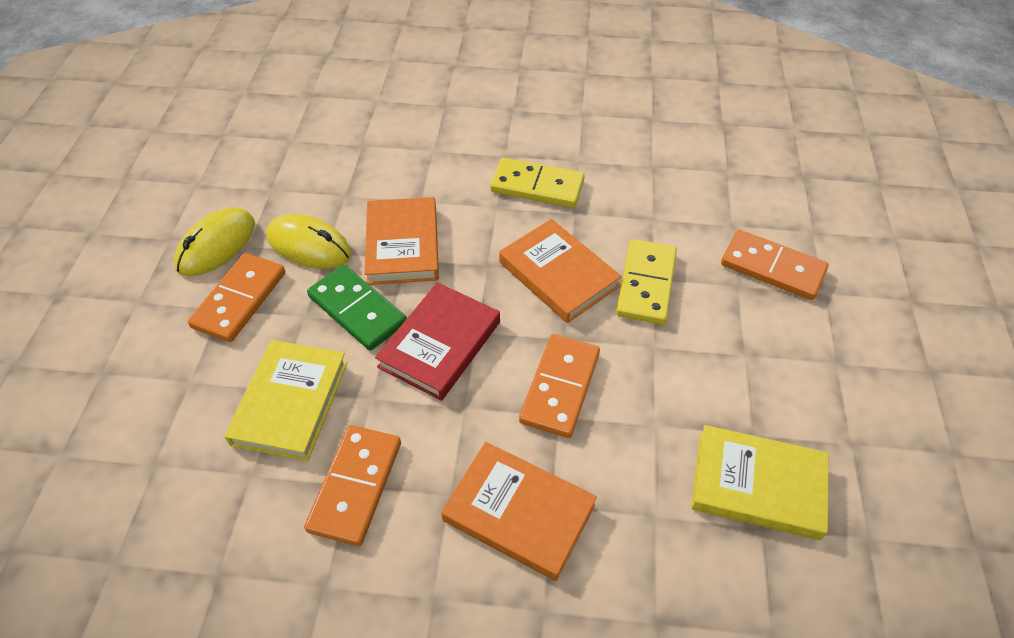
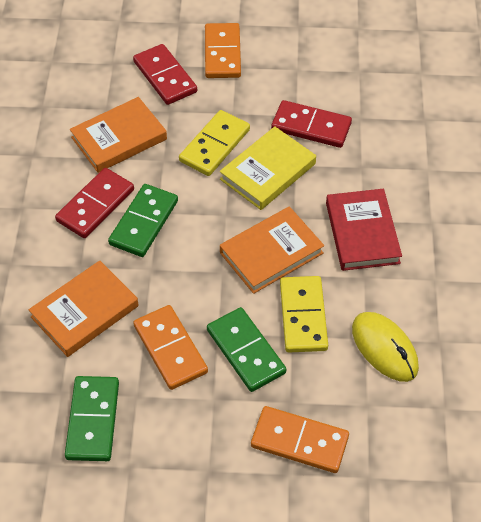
green domino: [307,265,407,351] = 1 -> [65,376,119,461] [108,184,178,257] [207,307,286,392] = 3
orange domino: [188,253,285,342] [304,425,401,546] [519,334,600,438] [721,230,829,300] = 4 -> [133,305,208,390] [205,23,241,78] [251,406,349,473] = 3
red domino: none = 0 -> [55,168,134,238] [133,44,197,105] [271,100,352,148] = 3
yellow book: [224,340,347,461] [691,425,829,540] = 2 -> [220,126,316,210] = 1
yellow mouse: [174,208,255,276] [267,214,351,269] = 2 -> [352,312,419,382] = 1

